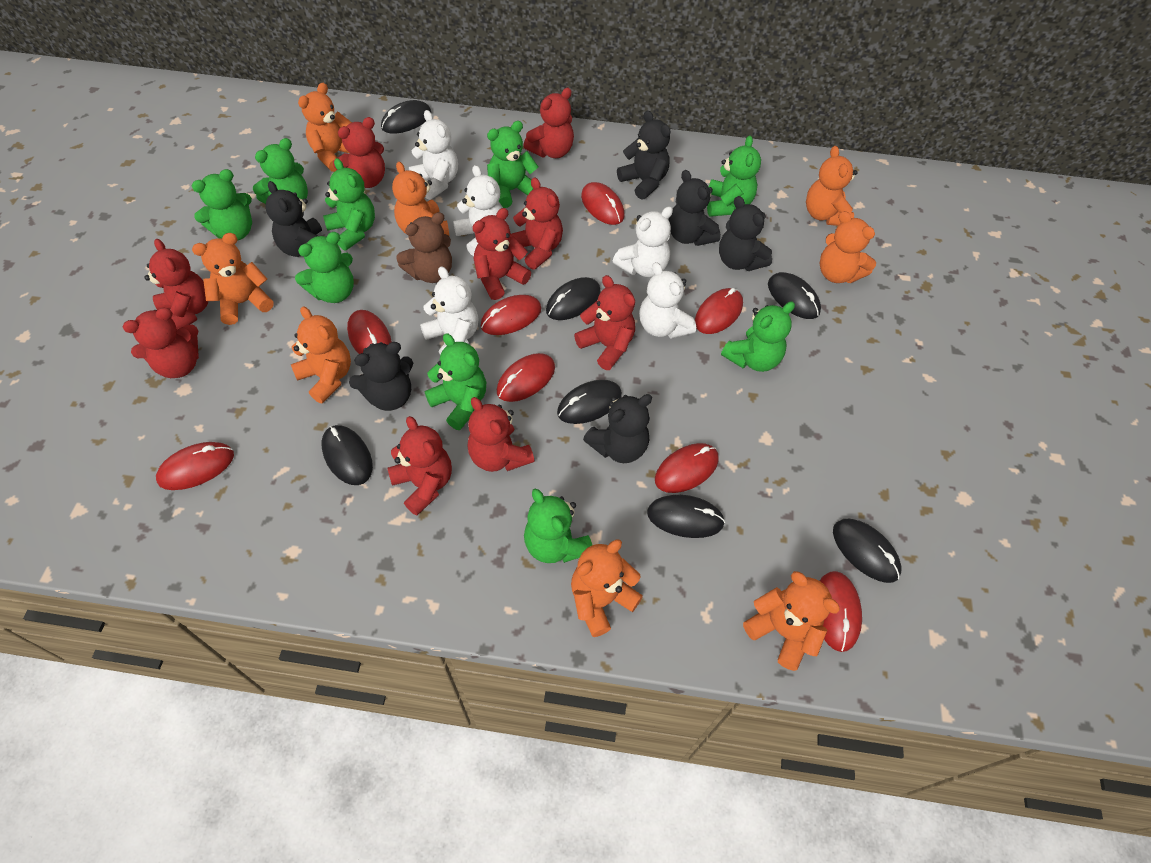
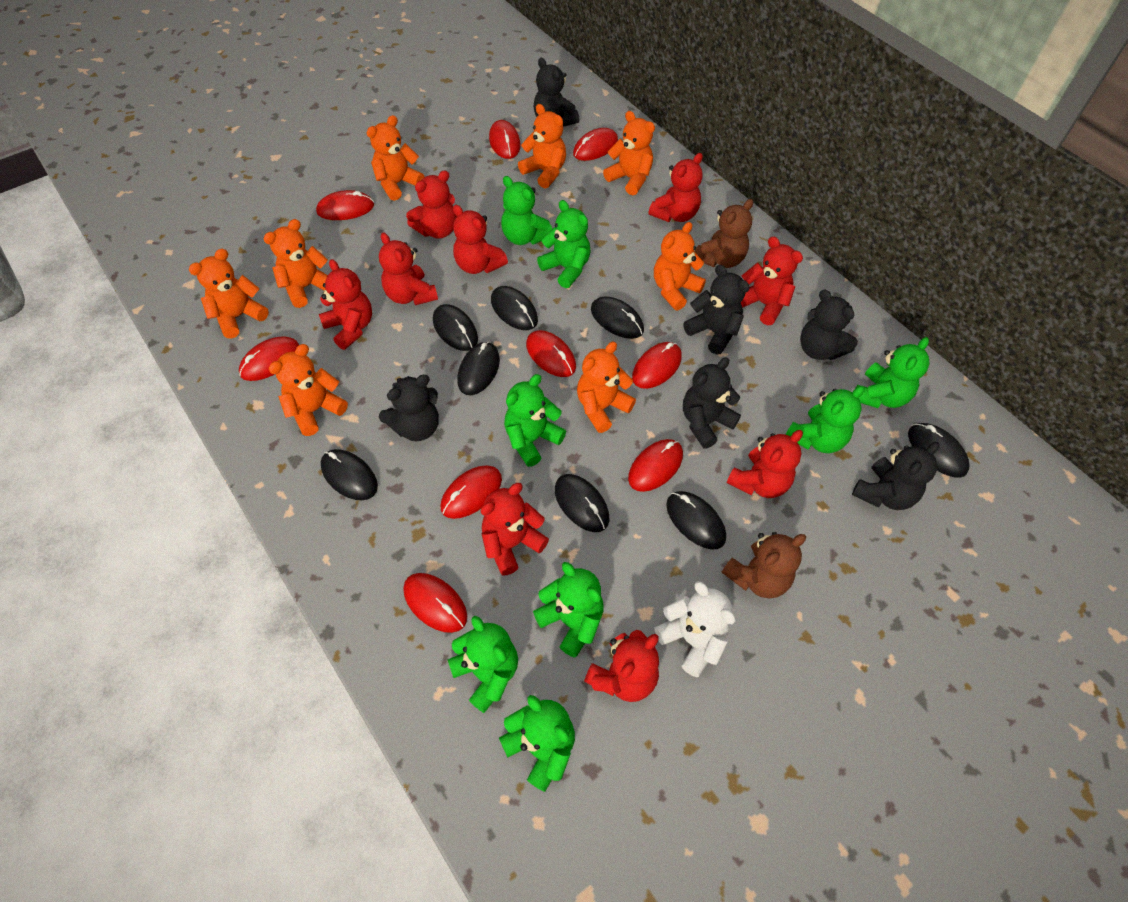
black mouse: [322,425,373,485] [381,100,431,134] [546,277,601,320] [557,380,622,424] [647,495,725,538] [768,272,821,319] [833,519,902,583] = 7 -> [321,449,378,500] [433,304,478,351] [457,342,500,395] [491,286,538,330] [555,474,609,532] [591,296,644,339] [666,491,726,549] [908,423,970,478] = 8
brown teddy bear: [396,212,452,283] = 1 -> [695,199,753,268] [722,532,806,598] = 2
green teddy bear: [192,169,252,241] [253,138,308,204] [295,232,354,303] [323,158,375,251] [425,333,486,430] [487,121,538,208] [524,489,592,563] [707,136,761,217] [721,301,795,372] = 9 -> [447,616,518,713] [499,695,575,792] [501,176,553,245] [504,374,566,467] [533,562,604,658] [537,200,590,288] [785,386,865,453] [856,337,930,408] = 8
red mouse: [156,442,234,490] [347,310,392,354] [481,295,541,335] [497,353,555,402] [581,182,624,225] [655,443,719,493] [695,288,743,334] [820,571,862,652] = 8 -> [239,336,299,381] [316,190,374,220] [403,573,467,633] [441,466,502,519] [489,120,521,159] [526,330,576,377] [573,128,618,161] [628,439,683,492] [632,342,682,389] = 9
white teddy bear: [409,110,458,200] [420,266,479,354] [453,165,506,256] [613,206,673,277] [639,262,696,339] = 5 -> [654,581,736,677] = 1

